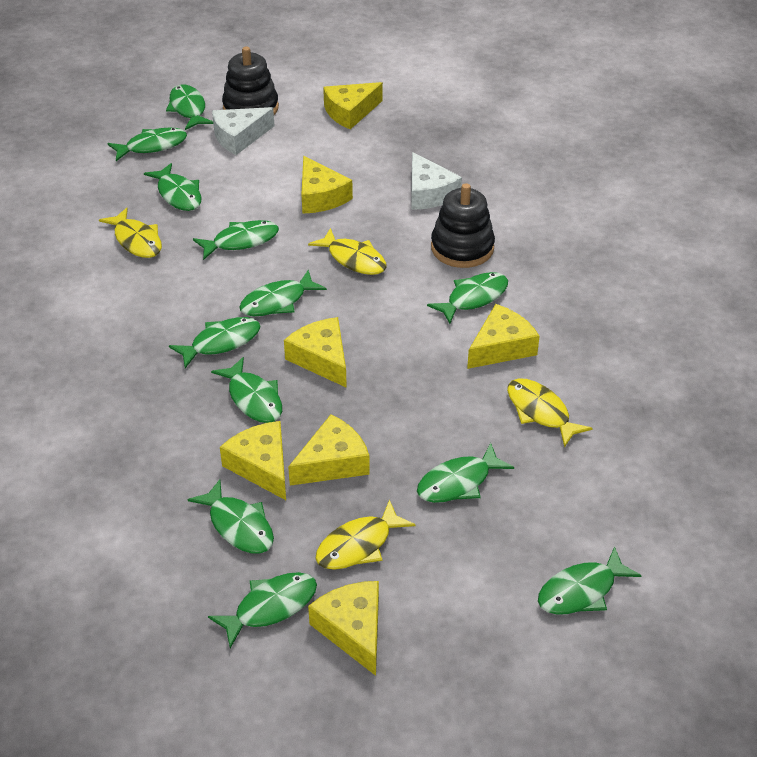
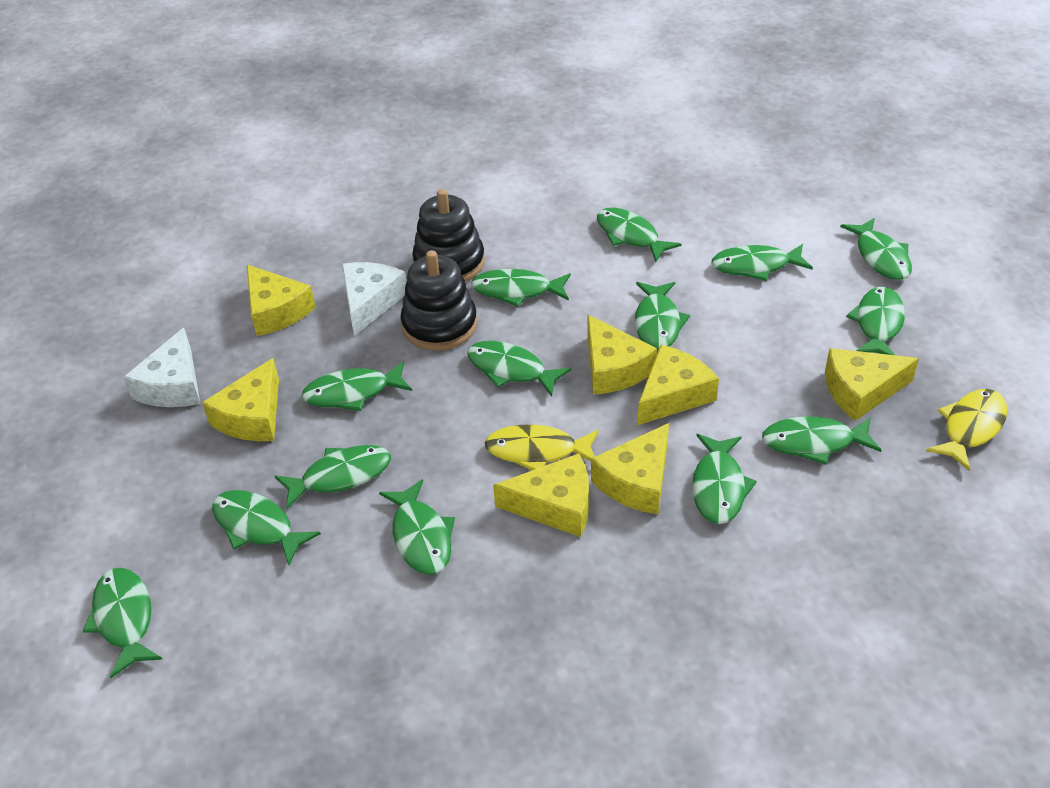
green fish: [108,128,187,161] [144,163,201,211] [166,84,213,130] [169,317,261,368] [187,479,274,554] [193,220,279,260] [208,572,317,648] [211,357,282,423] [239,270,327,316] [417,443,514,503] [427,272,508,324] [538,546,642,615] = 12 -> [83,568,162,678] [212,490,321,565] [275,445,391,509] [301,361,412,411] [379,479,455,575] [467,341,571,397] [471,269,571,307] [597,208,682,262] [635,282,690,350] [692,434,757,524] [711,244,813,281] [762,416,881,465] [840,218,912,280] [846,287,905,355] = 14
yellow fish: [99,208,162,258] [308,228,387,275] [315,499,416,570] [507,378,593,448] = 4 -> [485,424,599,470] [926,389,1007,471] = 2

